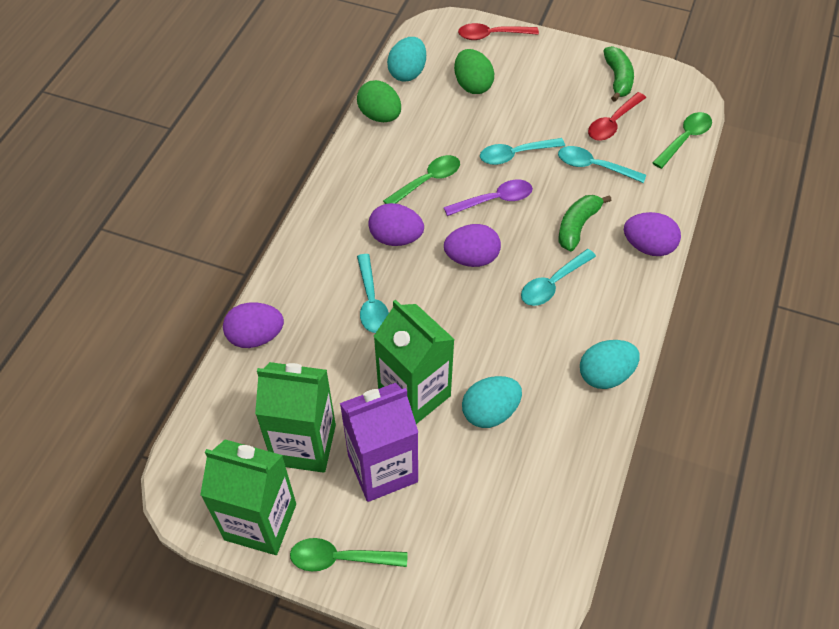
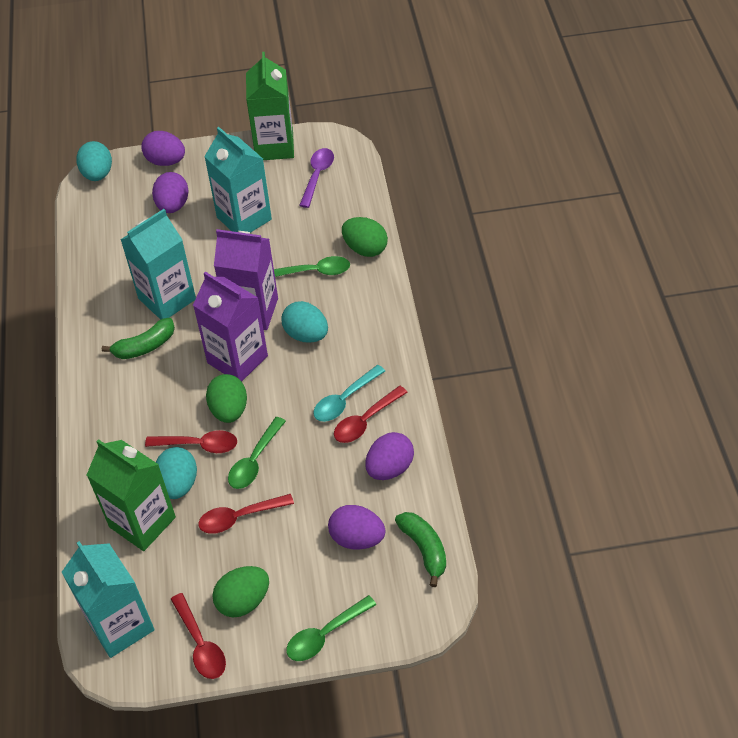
green carton: [200,440,296,555] [255,362,336,473] [374,299,455,424] = 3 -> [87,439,176,551] [246,52,294,160] = 2
green egg: [357,80,401,122] [454,49,494,94] = 2 -> [206,374,247,423] [212,566,269,618] [342,217,388,257] = 3
purple carton: [340,383,418,502] = 1 -> [193,272,268,381] [214,229,278,330] = 2
red spoon: [458,23,539,40] [588,92,646,141] = 2 -> [145,430,237,453] [171,593,226,679] [198,494,294,534] [334,386,408,443] = 4
turquoise carton: none = 0 -> [62,541,155,658] [120,209,196,320] [204,127,272,233] = 3
turquoise spoon: [357,254,389,333] [480,138,565,165] [521,249,596,306] [558,146,646,183] = 4 -> [313,365,385,422] = 1

